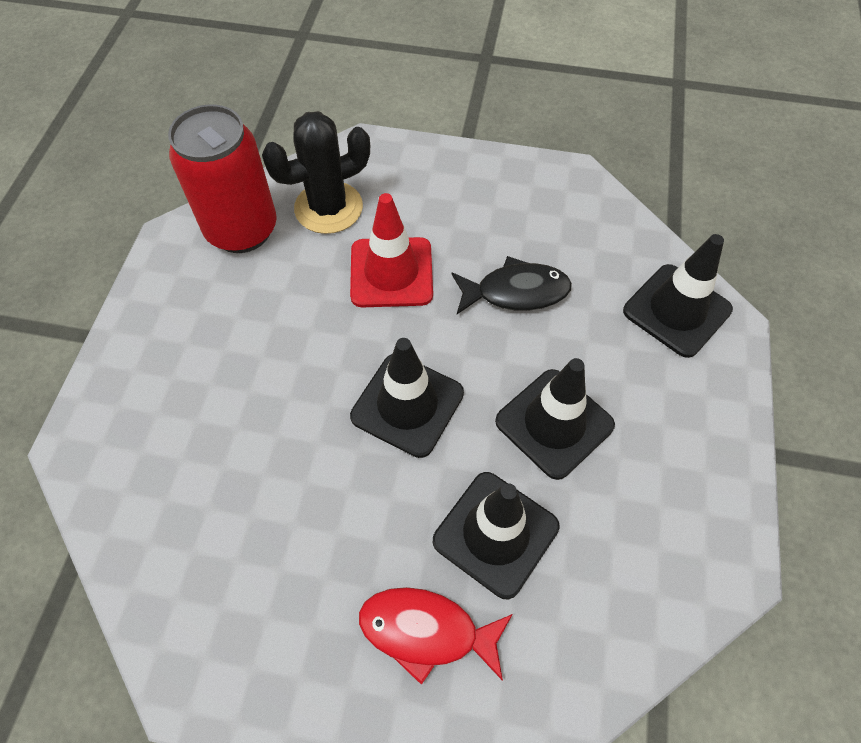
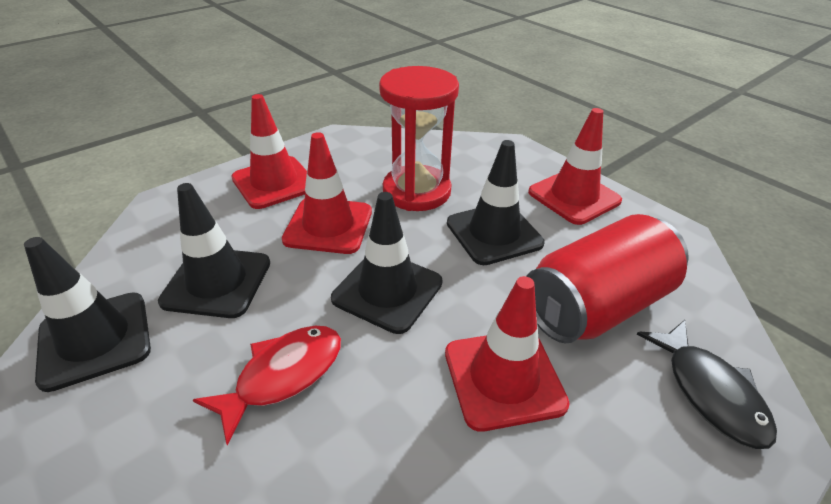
black cactus: [262,111,370,234] = 1 -> none = 0
red hourglass: none = 0 -> [379,66,459,211] = 1
red traffic cone: [350,193,433,307] = 1 -> [231,94,307,209] [282,132,372,254] [445,276,570,432] [528,108,622,225] = 4

